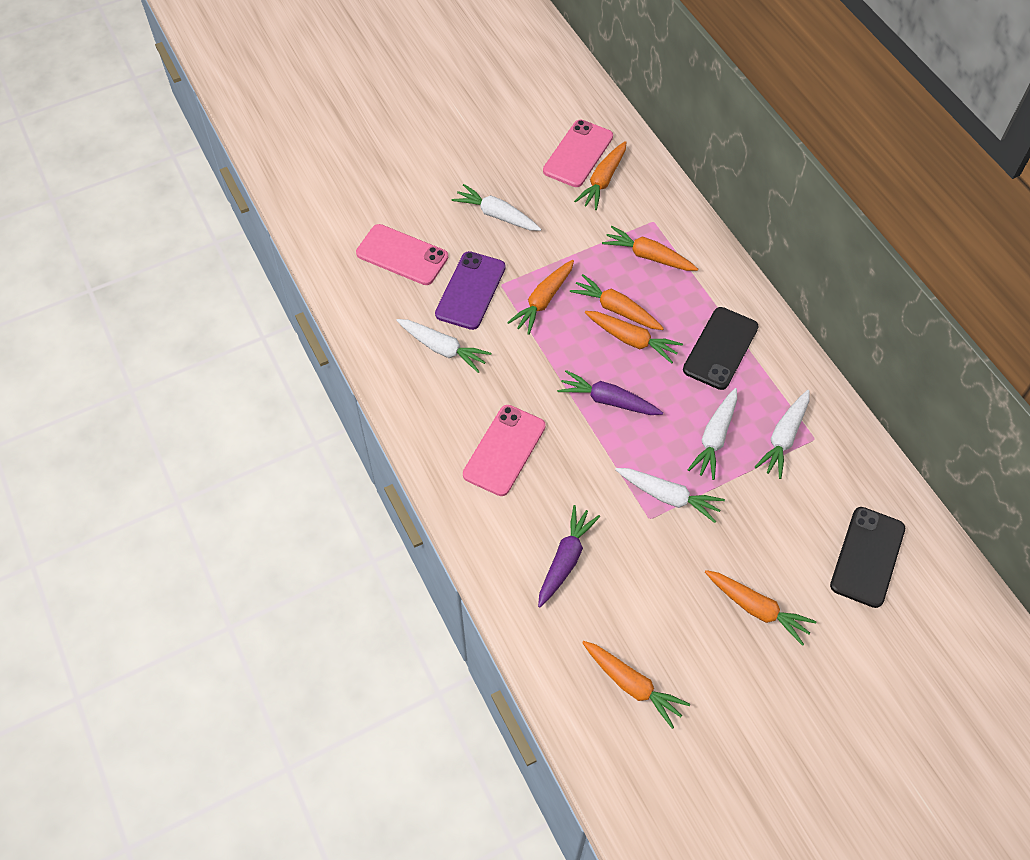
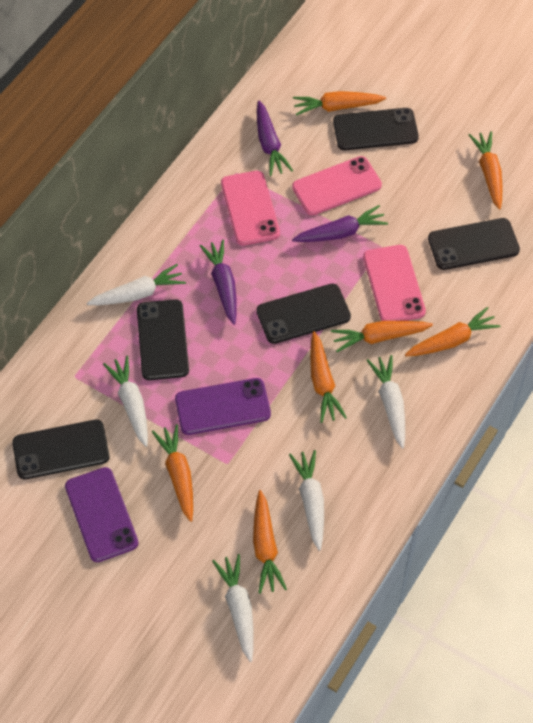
black phone: [683,307,759,390] [830,507,905,608] = 2 -> [12,420,110,479] [137,299,189,380] [256,284,351,344] [333,108,419,150] [428,218,520,270] = 5
purple carrot: [538,505,600,607] [557,370,663,415] = 2 -> [200,240,237,325] [257,101,293,176] [292,205,388,242] = 3
purple phone: [435,251,506,330] = 1 -> [65,467,138,562] [175,378,271,435] = 2

